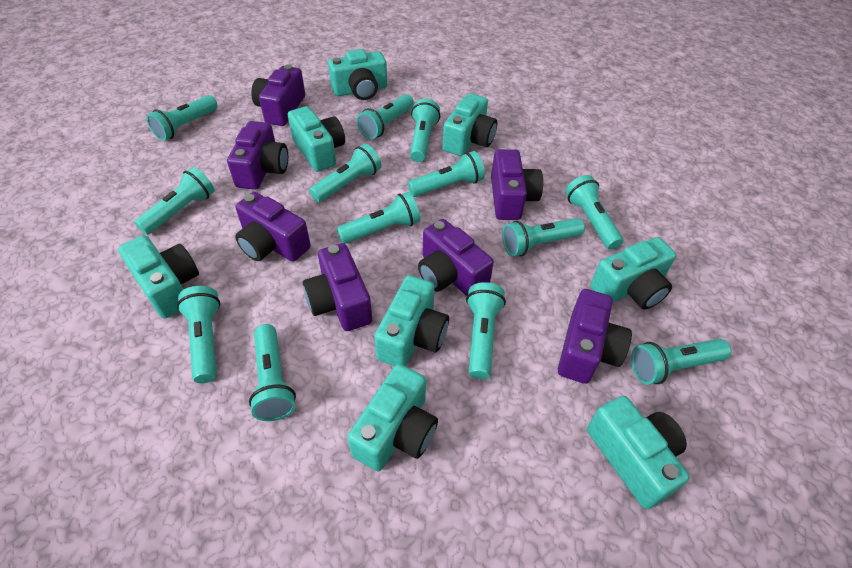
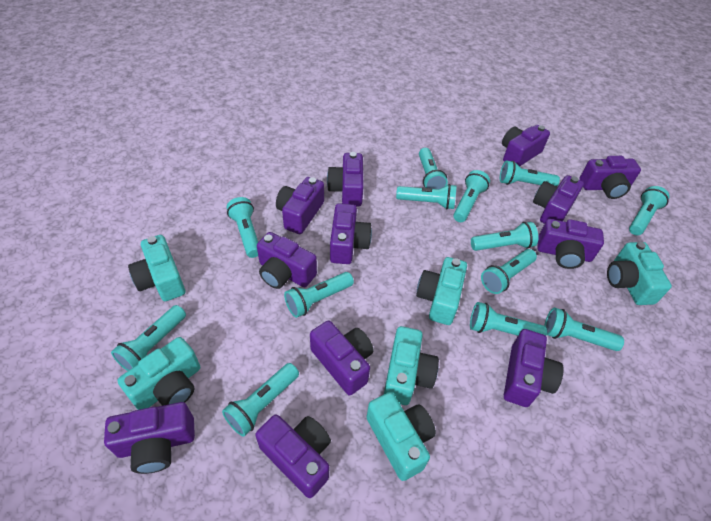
purple camera: [227,121,288,190] [235,192,311,262] [251,64,305,126] [303,243,372,331] [418,219,494,296] [491,149,543,220] [558,289,632,384] = 7 -> [104,402,195,474] [255,415,331,498] [257,232,317,289] [276,177,324,234] [310,321,374,396] [327,152,364,207] [330,203,372,264] [502,125,550,167] [504,329,564,407] [533,175,584,224] [538,219,604,269] [579,156,641,199] = 12
turquoise camera: [118,235,199,319] [288,106,345,172] [328,49,387,100] [347,364,438,471] [374,275,449,366] [443,93,497,156] [587,396,690,509] [590,237,676,310] = 8 -> [117,337,200,410] [128,235,185,301] [367,392,436,481] [384,326,439,405] [416,257,467,325] [607,242,672,305] = 6

